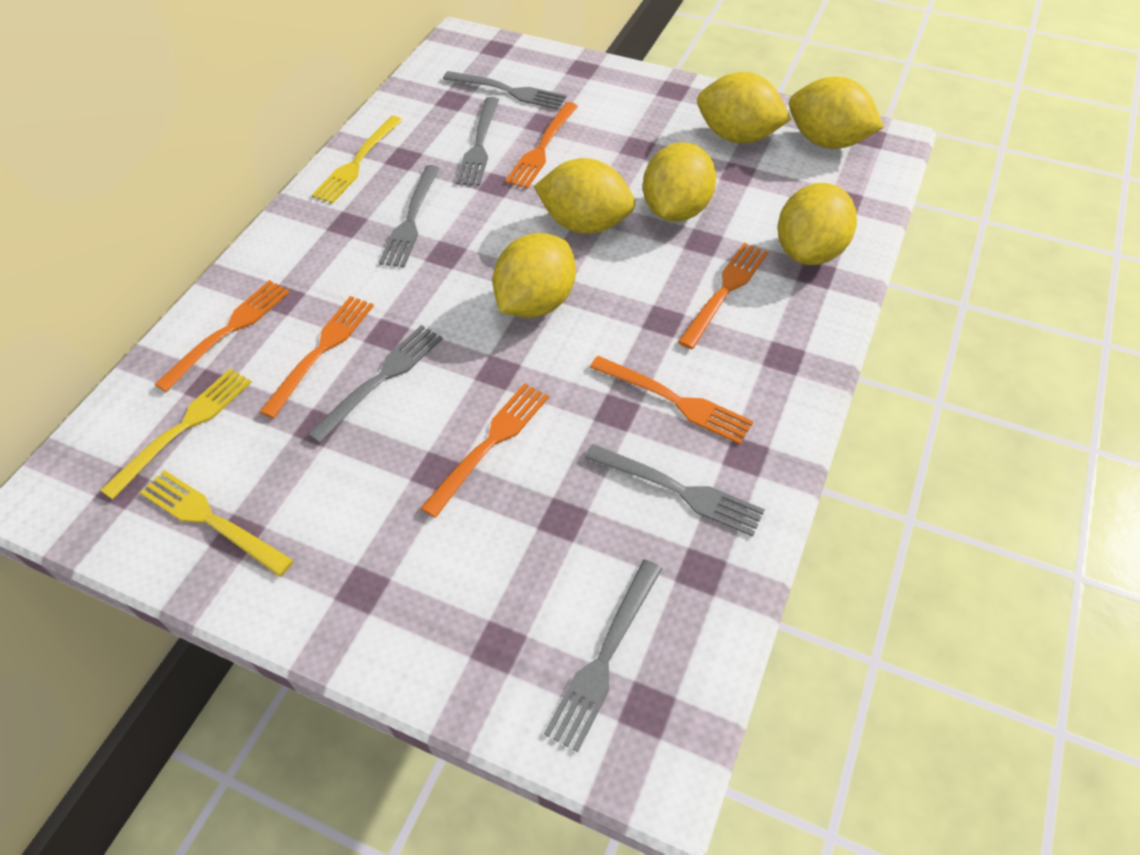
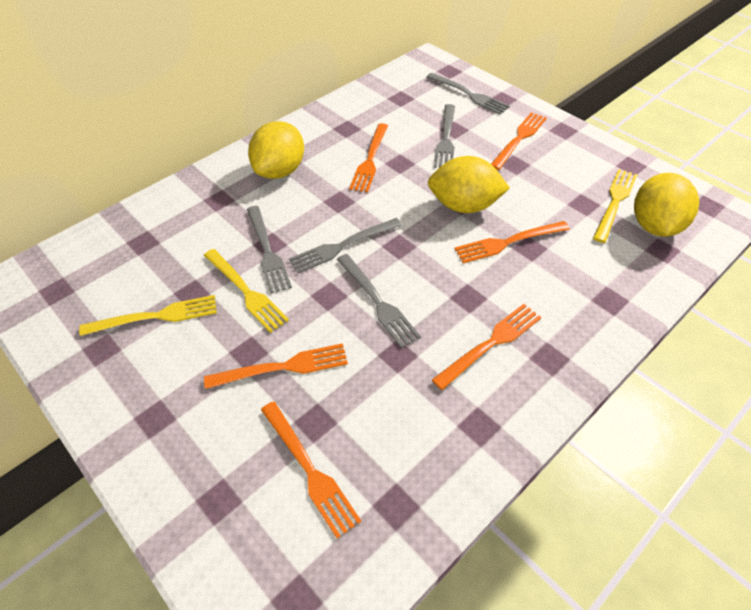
grey fork: [308,325,443,443] [379,165,440,268] [443,71,567,110] [456,97,499,186] [544,560,662,752] [584,444,765,537] = 6 -> [247,206,292,294] [289,218,402,273] [337,254,421,348] [426,73,510,114] [434,104,455,168] = 5
yellow lemon: [493,233,576,318] [534,158,635,234] [643,142,716,222] [697,72,791,143] [778,183,857,265] [789,76,884,149] = 6 -> [248,121,304,179] [428,156,510,213] [634,173,699,237] = 3

